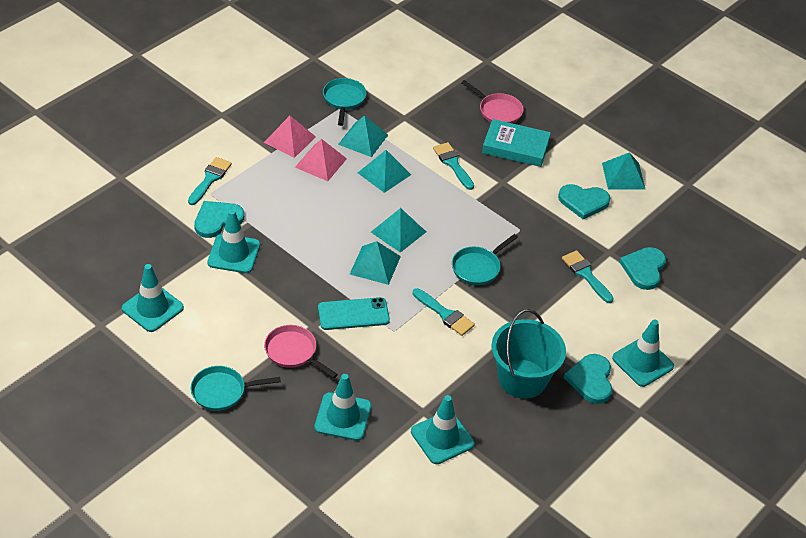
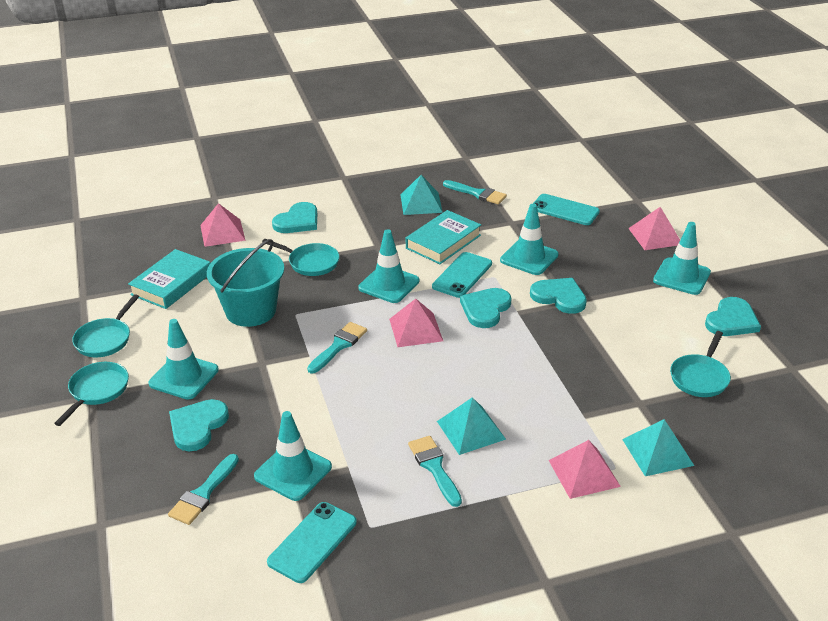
pink pan: [264,325,338,378] [461,80,524,123] = 2 -> none = 0
pink pyramid: [264,116,316,158] [295,139,347,181] = 2 -> [200,203,246,247] [389,299,443,347] [549,440,621,499] [628,207,680,250] = 4
turquoise book: [482,119,551,167] = 1 -> [128,249,210,309] [406,210,481,264] = 2
turquoise heart: [194,201,244,238] [558,184,611,219] [564,354,612,404] [619,247,666,290] = 4 -> [169,399,229,451] [272,202,317,233] [460,288,512,328] [530,278,587,314] [705,297,761,336] = 5
turquoise pan: [191,366,281,411] [323,78,366,126] [452,234,518,285] = 3 -> [54,362,129,426] [72,294,139,357] [262,239,340,276] [670,331,731,397] = 4
turquoise phone: [318,297,390,330] = 1 -> [267,502,357,583] [432,252,492,298] [533,194,600,225] = 3
turquoise pyramid: [338,115,388,157] [350,241,401,285] [358,150,411,193] [371,208,426,253] [602,152,645,189] = 5 -> [400,175,443,215] [437,397,506,455] [622,419,694,476] = 3

